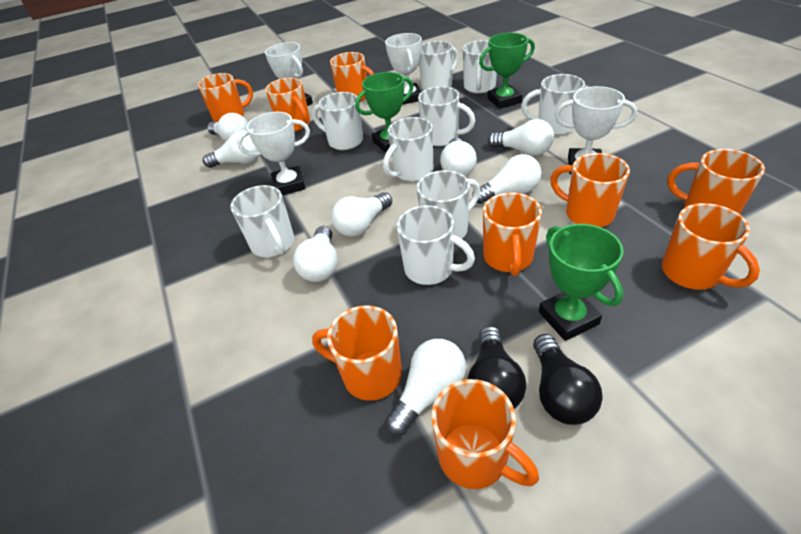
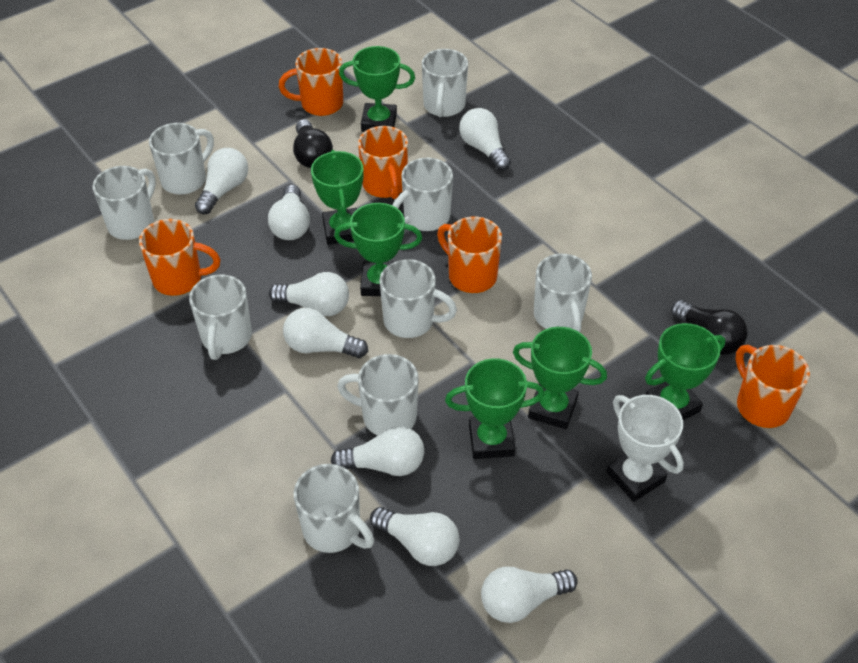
green trophy: [355,72,414,153] [479,33,535,109] [539,224,623,341] = 3 -> [311,150,363,245] [334,203,422,296] [339,46,415,132] [445,358,544,459] [513,327,607,429] [645,323,725,420] = 6
orange mug: [198,73,253,122] [265,78,310,132] [312,305,402,401] [330,52,374,102] [431,379,539,489] [483,193,542,276] [550,153,630,227] [662,203,760,290] [667,149,765,214] = 9 -> [139,219,220,296] [279,48,343,116] [358,126,408,199] [437,216,502,293] [735,345,810,428] = 5
white trophy: [237,112,310,195] [265,42,313,106] [385,33,422,105] [555,86,637,174] = 4 -> [606,395,684,502] = 1

